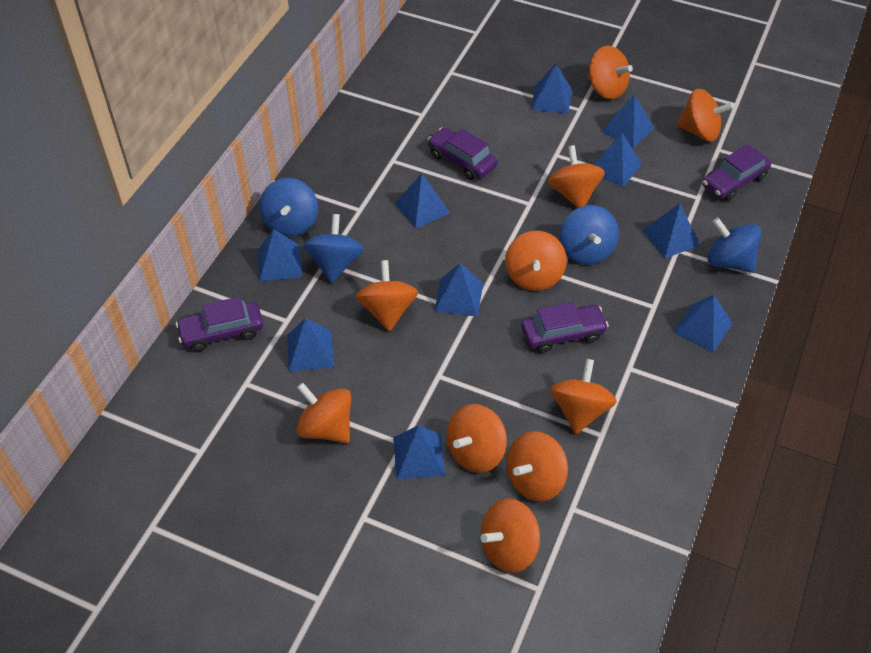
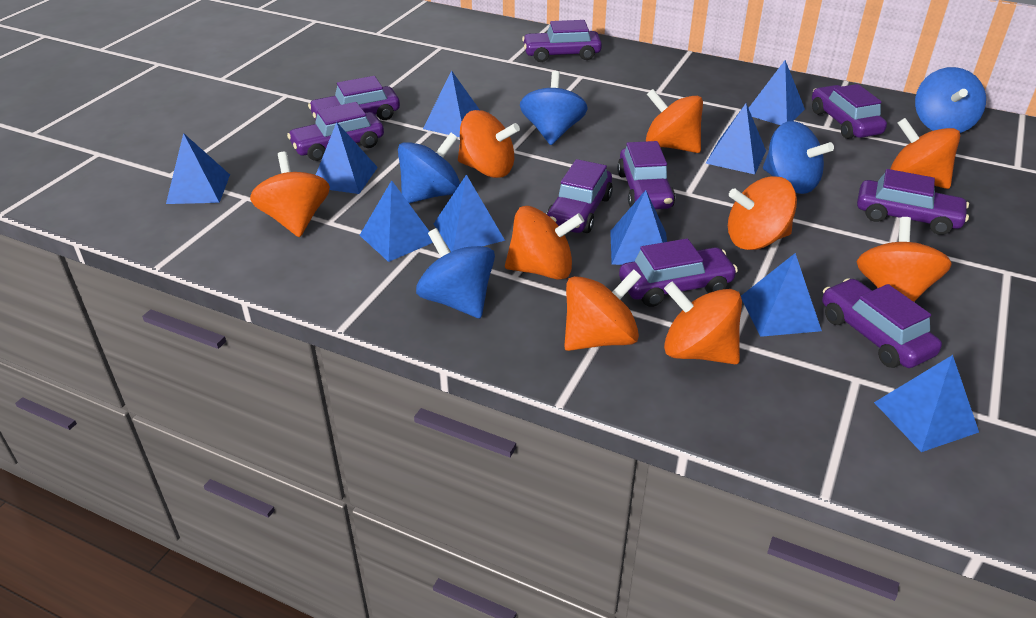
blue spinning top: [260,178,318,236] [304,214,364,283] [560,205,619,264] [708,217,761,273] = 4 -> [398,133,460,203] [416,228,495,318] [520,71,588,145] [763,121,834,194] [915,67,986,133] = 5
orange spinning top: [296,382,351,443] [355,260,418,332] [447,404,507,473] [480,498,540,573] [505,231,567,291] [506,431,568,501] [548,145,605,208] [550,359,617,434] [588,46,633,99] [676,89,734,141] = 10 -> [250,152,330,237] [458,110,520,178] [505,206,584,280] [564,269,642,351] [646,89,703,153] [664,281,742,364] [728,176,797,250] [856,217,951,302] [890,118,961,189] = 9
purple car: [176,296,263,352] [427,127,497,180] [521,302,609,353] [702,144,771,201] = 4 -> [287,102,384,161] [308,76,400,120] [522,20,602,62] [547,159,613,233] [617,141,675,209] [619,238,738,307] [812,84,887,139] [822,278,942,368] [857,169,969,235] = 9

